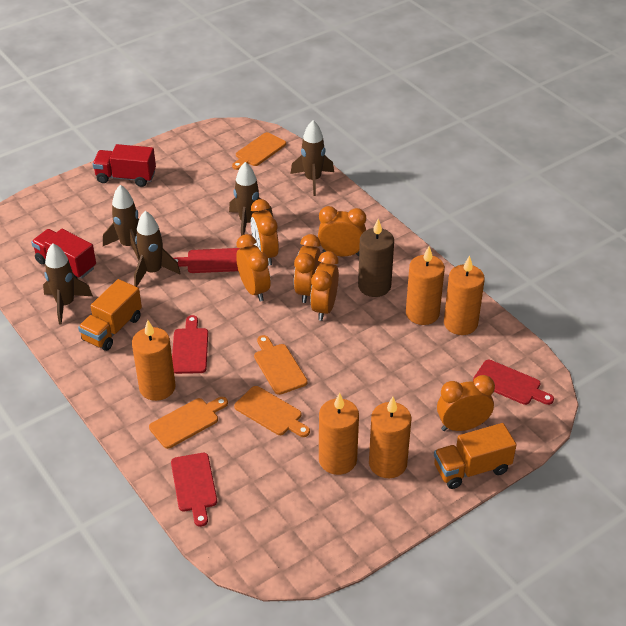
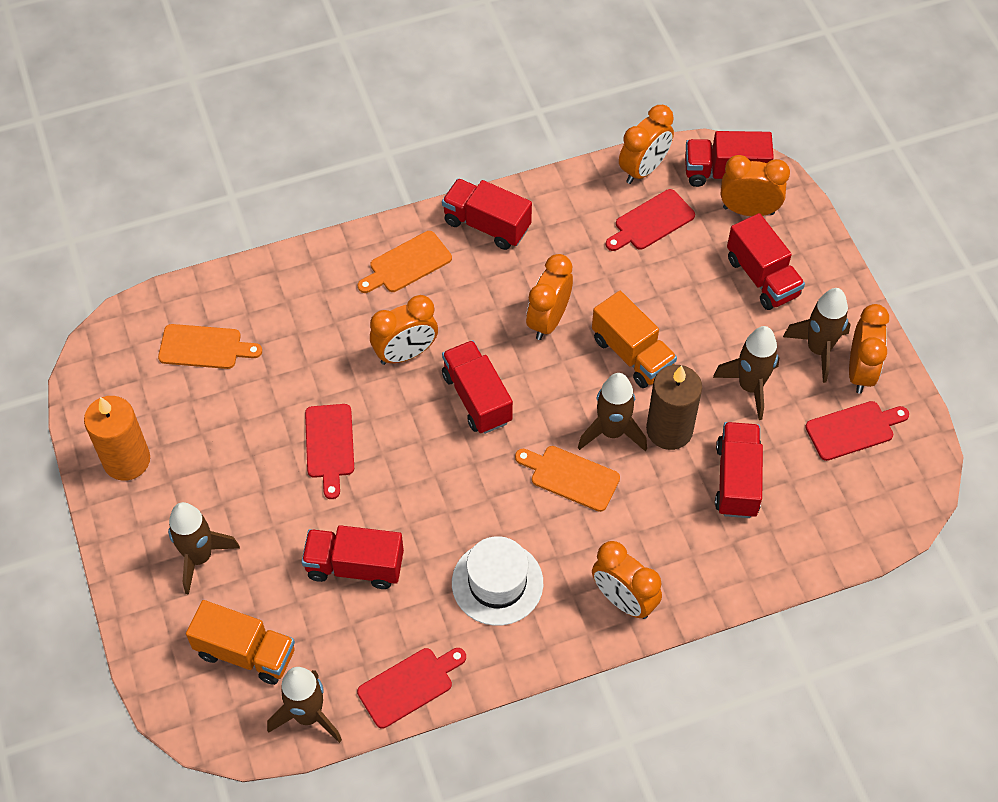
orange candle: [132,320,175,401] [319,393,359,475] [369,397,412,478] [406,246,445,325] [444,255,485,335] = 5 -> [84,396,150,481] = 1
orange cutting board: [149,397,228,449] [232,132,286,170] [234,386,310,437] [254,335,308,395] = 4 -> [158,324,262,369] [358,231,452,293] [515,446,620,512] = 3
red truck: [31,229,96,279] [92,144,156,187] = 2 -> [302,525,404,589] [442,179,532,250] [442,340,513,434] [685,131,774,187] [715,422,763,518] [727,213,805,310] = 6
white hat: none = 0 -> [452,536,543,626] = 1

